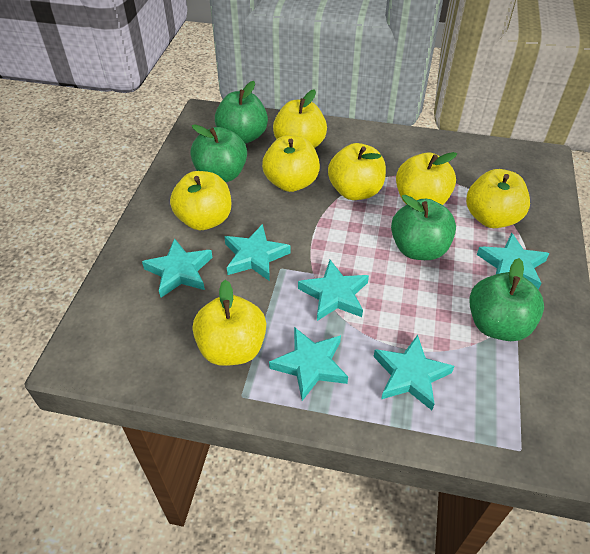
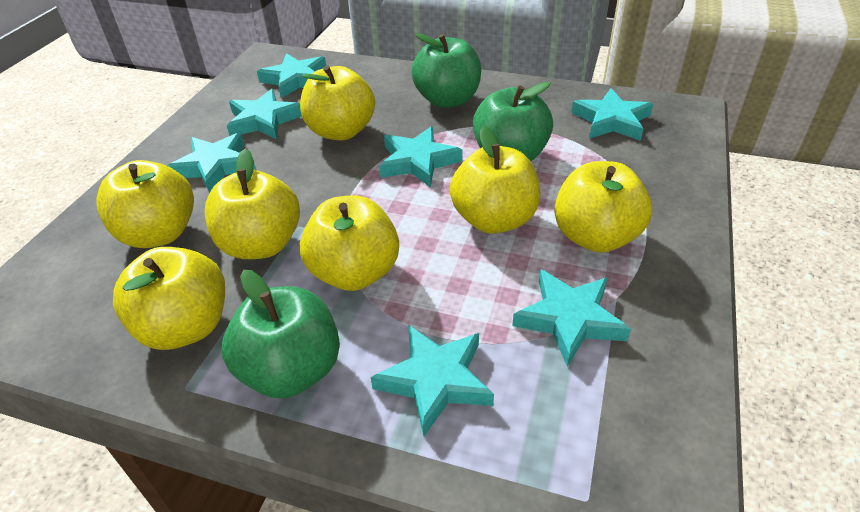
green apple: [190,124,247,182] [215,81,268,144] [391,195,456,260] [469,258,544,341] = 4 -> [222,270,340,398] [411,33,481,108] [473,82,553,161] = 3
turquoise star: [142,238,213,297] [224,224,291,281] [269,327,348,401] [298,260,369,321] [373,335,454,410] [477,233,550,290] = 6 -> [168,133,256,193] [227,89,302,140] [257,53,326,98] [371,324,494,436] [379,127,462,188] [512,269,631,366] [571,88,653,141] = 7

